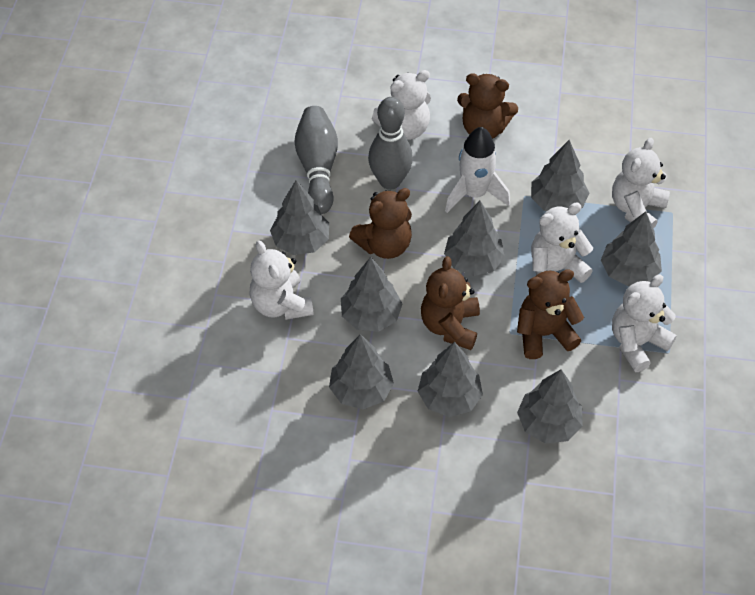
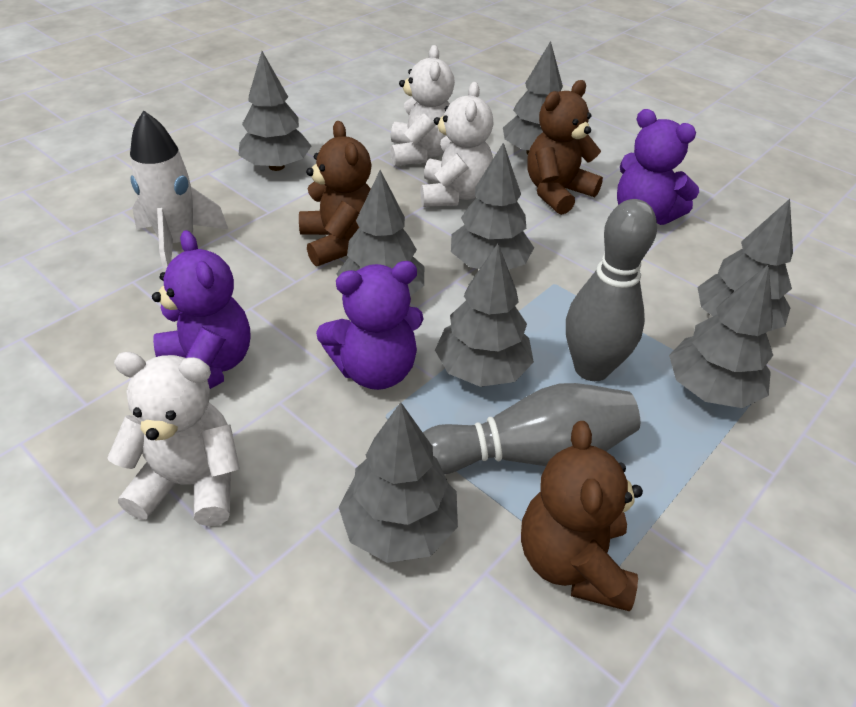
brown teddy bear: [349,188,412,259] [421,256,480,350] [457,73,518,139] [517,269,584,359] = 4 -> [299,121,372,266] [521,421,643,611] [528,80,603,215] = 3
purple teddy bear: none = 0 -> [152,230,250,389] [316,261,424,390] [617,109,699,225] = 3
white teddy bear: [249,240,314,320] [372,70,431,140] [531,202,593,283] [612,138,670,229] [612,274,677,372] = 5 -> [107,352,240,526] [390,45,455,166] [421,82,494,207] = 3

